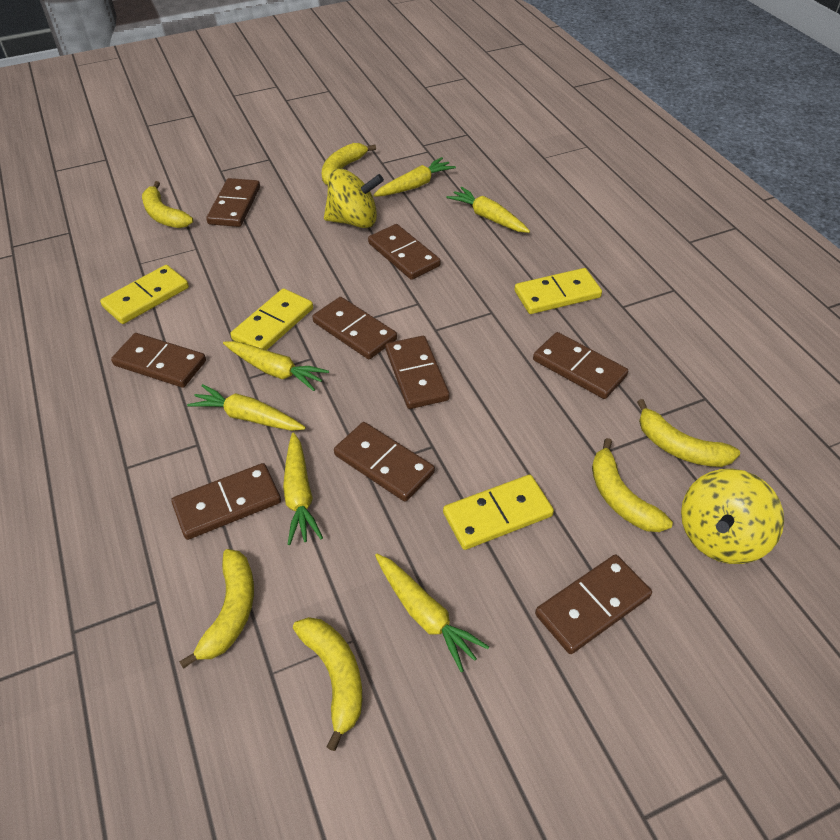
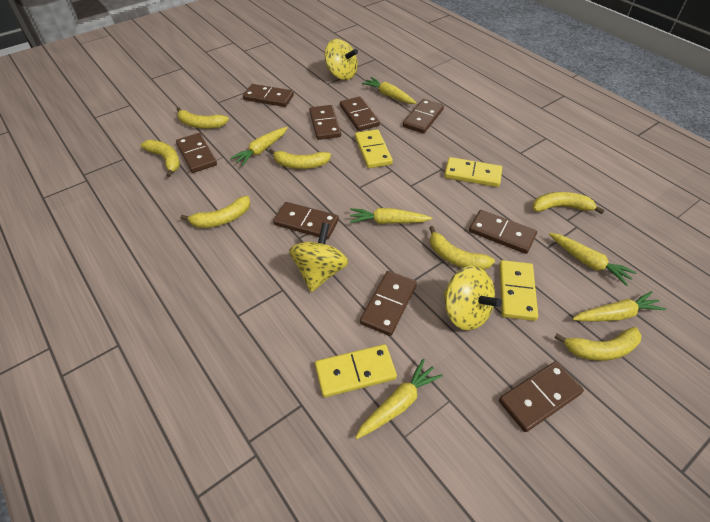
yellow banana: [142,181,193,228] [179,549,254,669] [293,617,362,751] [322,143,376,185] [592,438,673,532] [637,399,740,467] = 6 -> [141,140,180,177] [176,107,229,129] [180,196,250,228] [269,148,331,169] [429,226,495,270] [533,192,605,214] [555,327,642,361] = 7
yellow spinning top: [324,168,384,228] [681,469,784,564] = 2 -> [289,222,349,292] [325,39,358,80] [443,266,502,331] = 3

